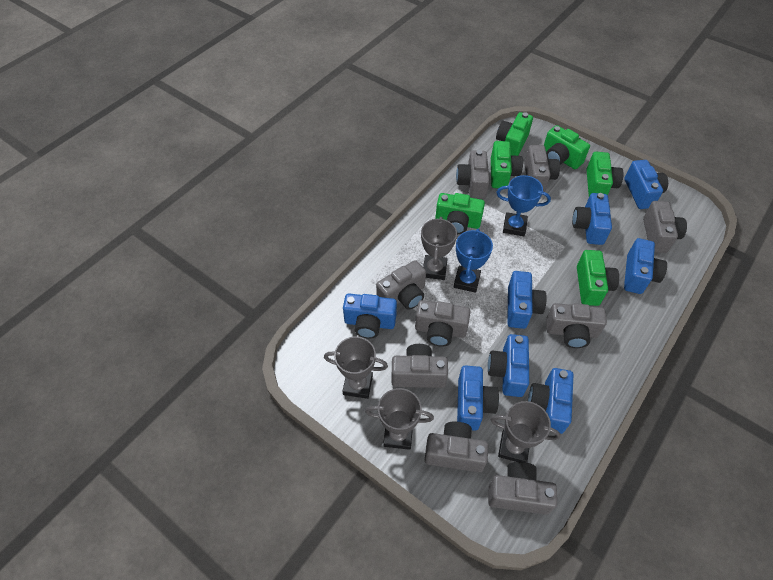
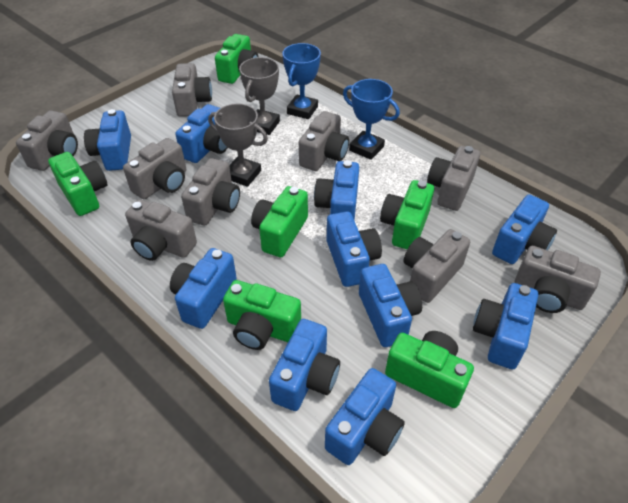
blue camera: [343,294,397,339] [457,365,499,431] [488,334,529,397] [507,271,547,329] [528,368,573,434] [572,193,612,245] [624,160,668,209] [624,238,667,294] = 8 -> [84,109,131,171] [170,248,237,329] [175,104,228,163] [269,319,340,411] [314,160,359,221] [325,368,405,465] [326,211,382,287] [359,264,422,347] [473,283,538,369] [492,194,557,264] = 10
grey trophy: [324,336,388,399] [365,388,434,450] [421,217,457,280] [490,401,561,462] = 4 -> [208,103,268,187] [239,57,280,135] = 2

